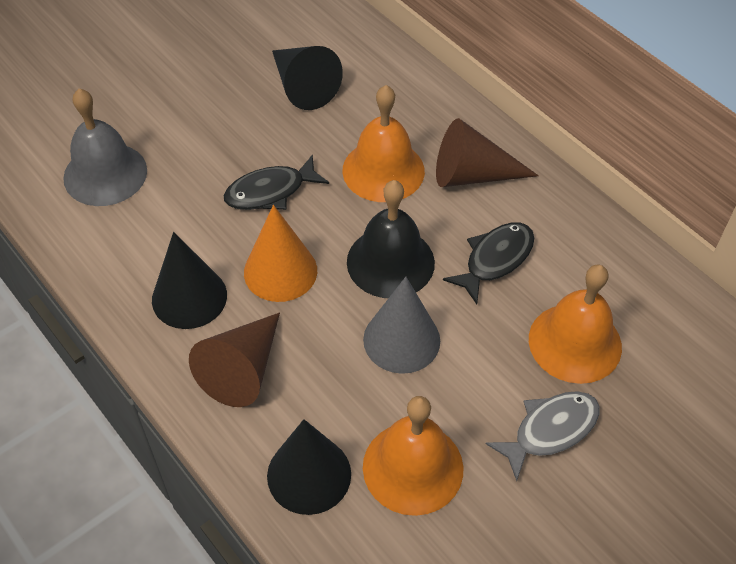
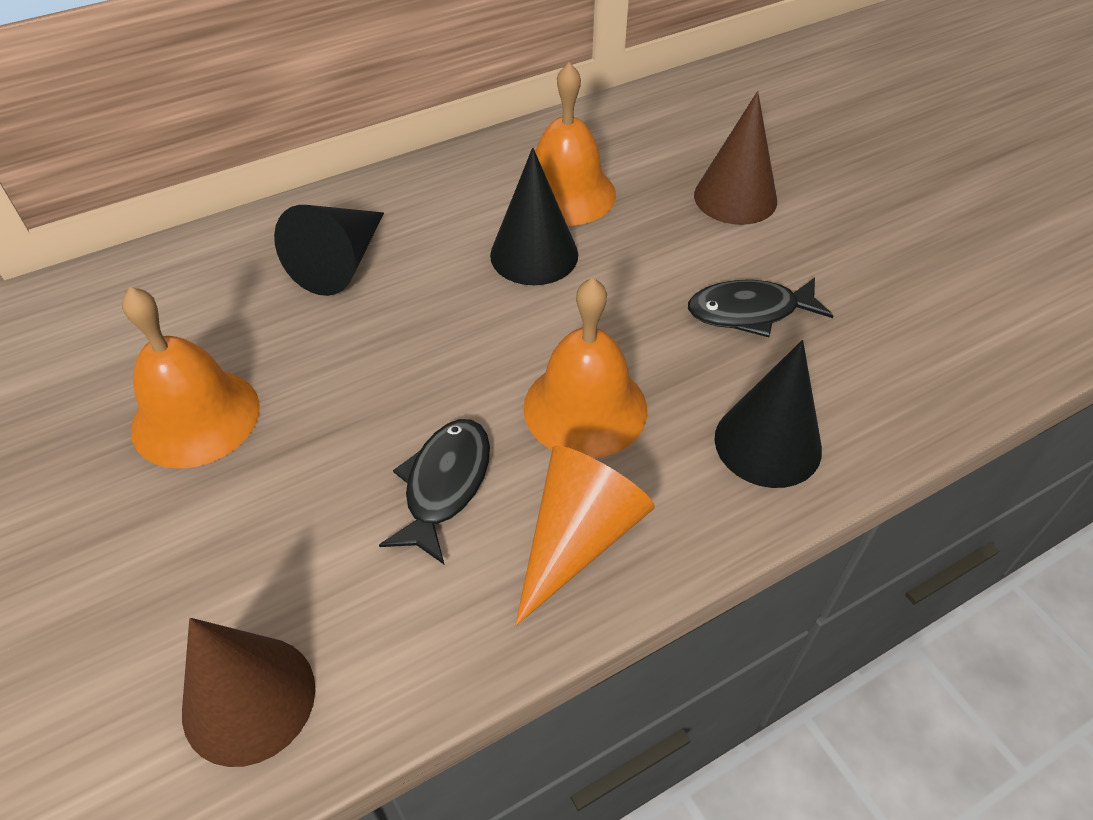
black bell: [347,180,435,298] = 1 -> none = 0
grey bell: [63,88,147,206] = 1 -> none = 0
grey cone: [363,277,440,374] = 1 -> none = 0
grey fish: [486,391,599,481] = 1 -> none = 0

